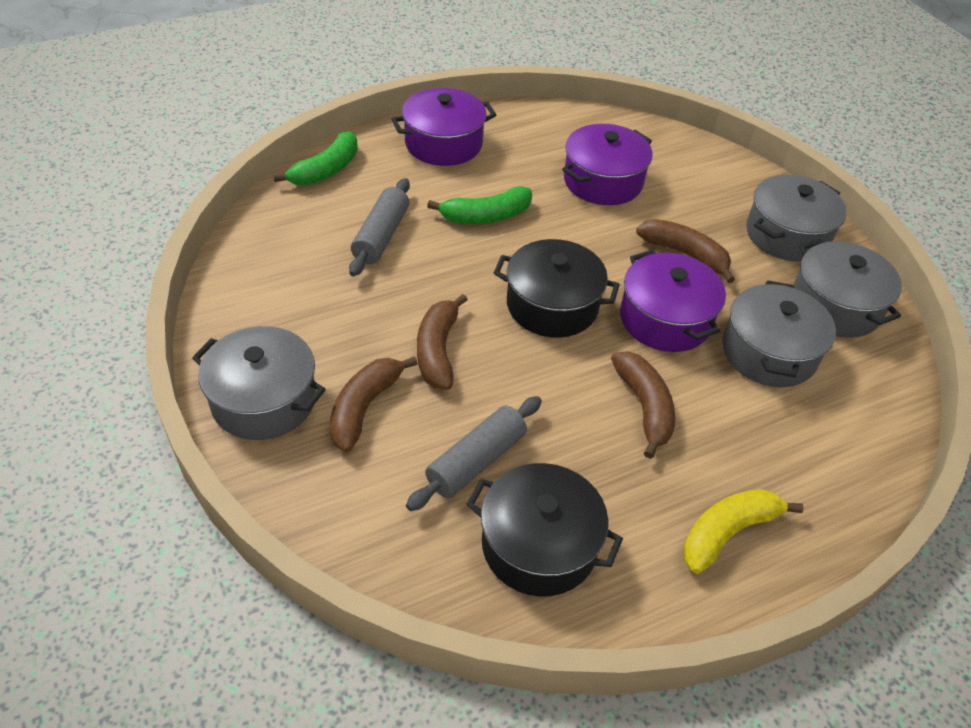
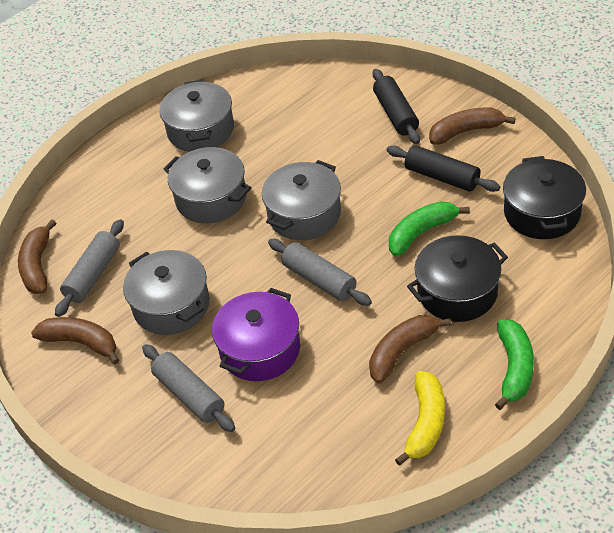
black rolling pin: none = 0 -> [373,69,420,144] [387,145,500,192] = 2
grey rolling pin: [349,178,410,276] [406,396,542,511] = 2 -> [55,219,124,317] [142,344,235,432] [268,239,372,306] = 3
purple pot: [391,88,496,166] [562,124,653,205] [620,250,726,352] = 3 -> [212,288,300,381] = 1

